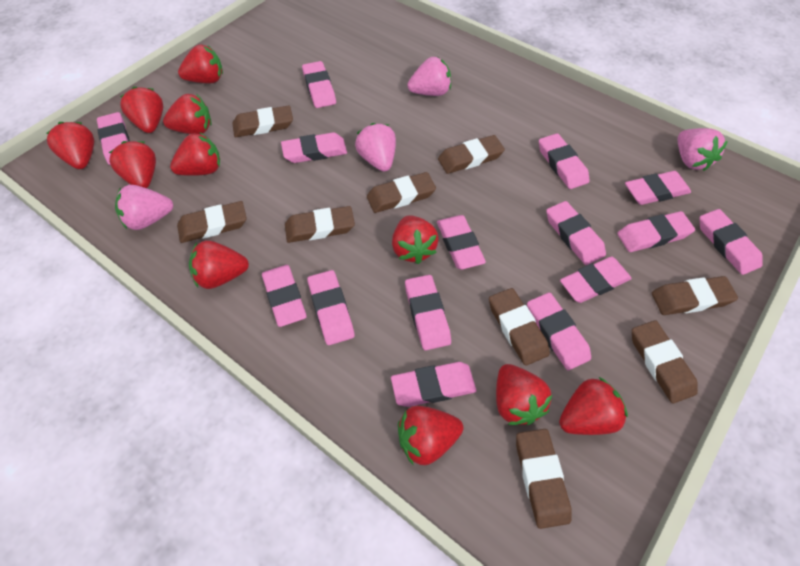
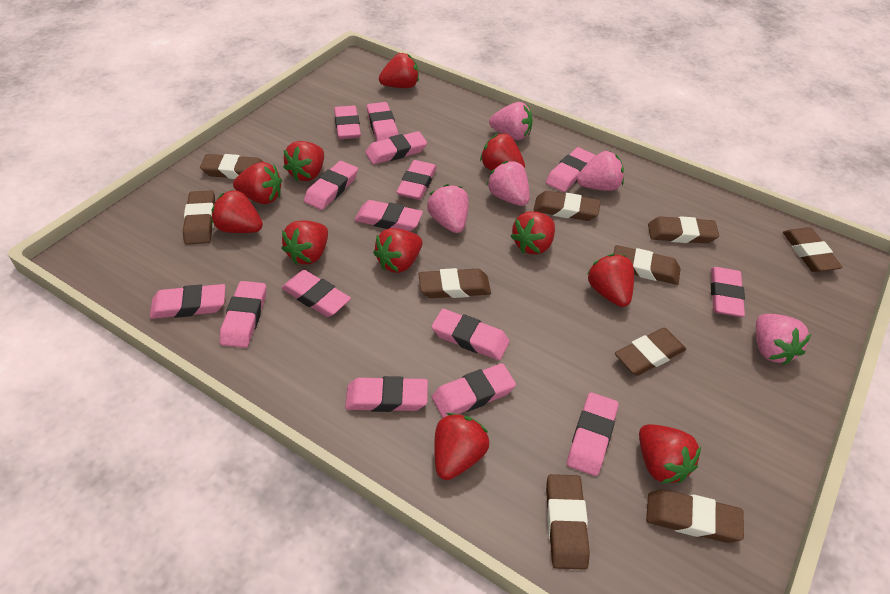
brown eraser: [177,201,247,243] [232,105,293,137] [285,206,355,243] [367,172,436,213] [438,135,505,174] [489,288,550,366] [516,429,572,529] [632,320,698,403] [652,276,738,315] = 9 -> [183,190,215,245] [200,154,263,179] [418,268,491,298] [534,191,601,221] [546,474,590,570] [613,245,680,285] [615,328,686,376] [646,489,744,543] [648,216,719,244] [783,227,843,272] = 10
pink strawberry: [115,185,173,230] [355,123,396,172] [408,57,451,96] [678,128,728,171] = 4 -> [427,184,469,233] [487,161,530,206] [489,102,533,140] [577,151,624,191] [756,314,811,365] = 5

